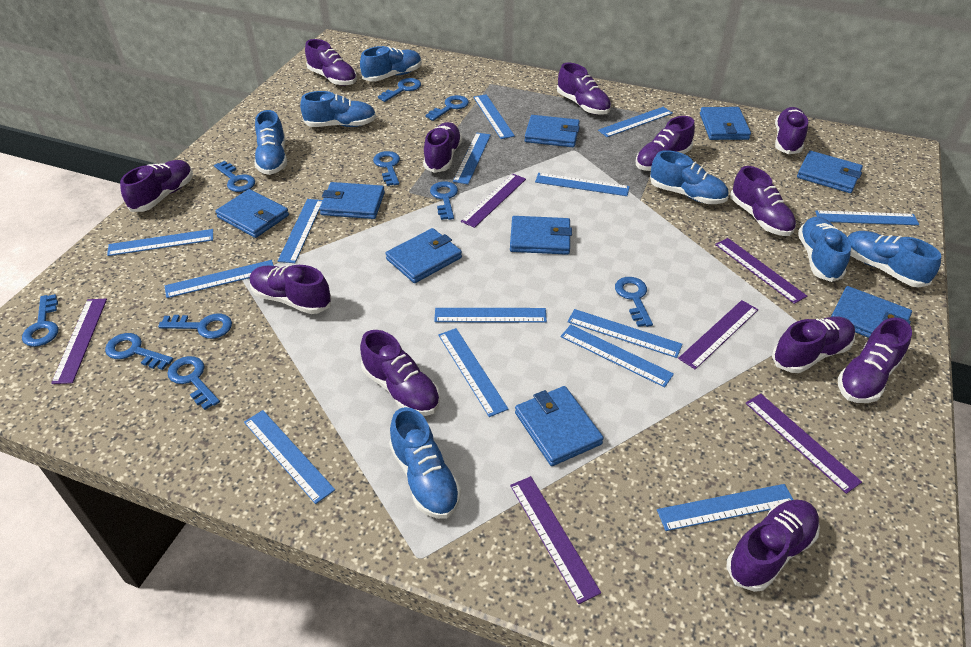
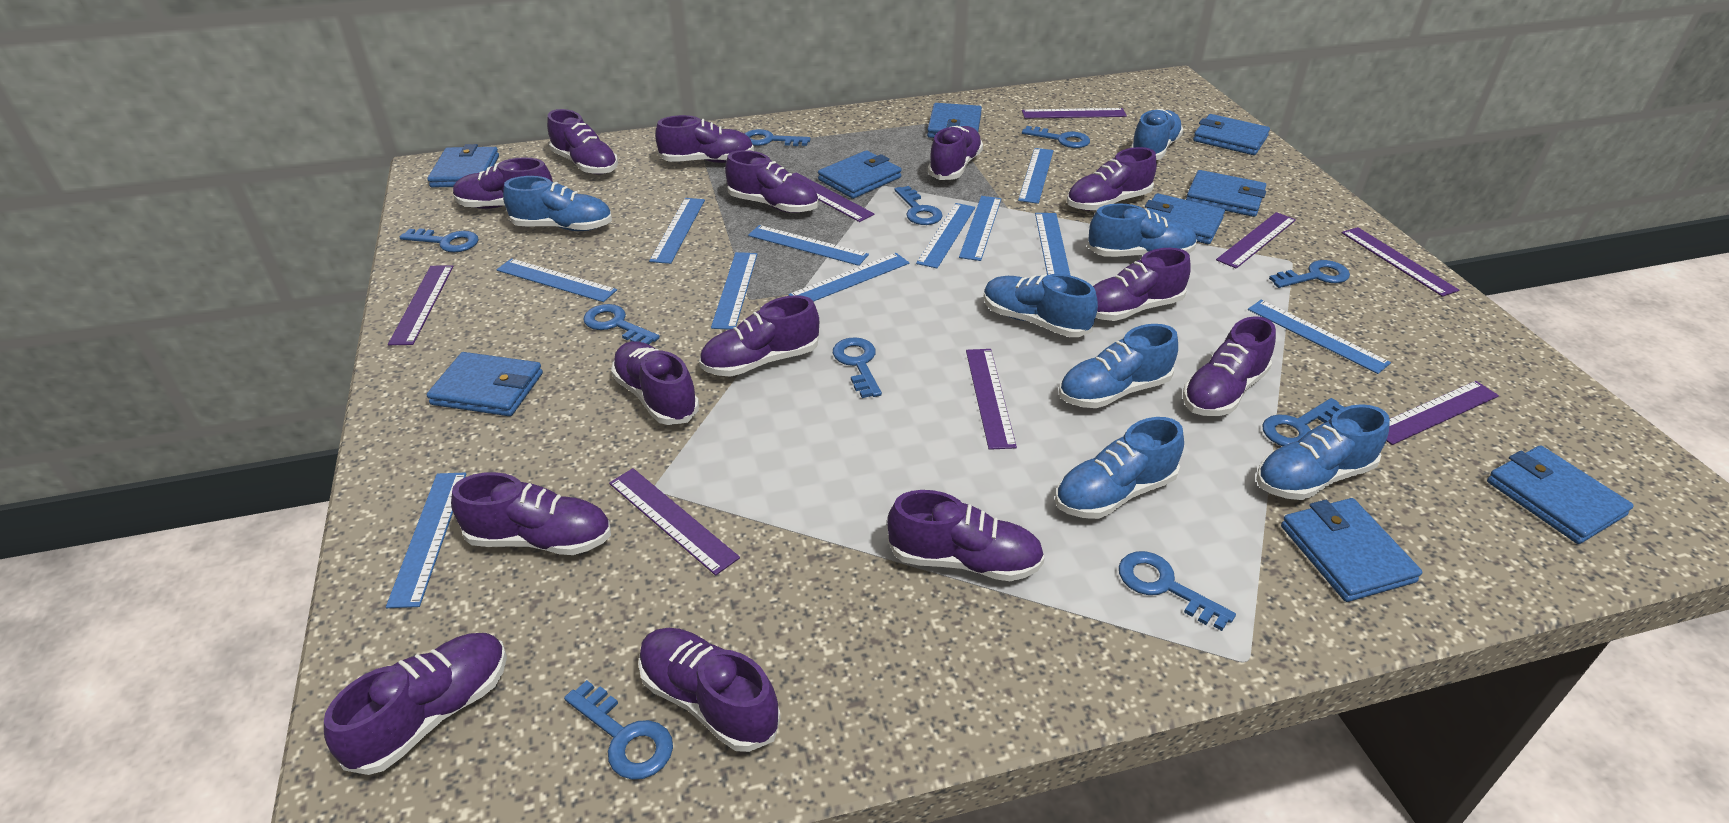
blue ruler: [107,229,213,256] [165,260,274,298] [244,410,335,504] [278,199,323,263] [434,308,547,323] [438,328,508,417] [453,132,491,184] [473,94,515,139] [535,173,630,196] [561,325,674,388] [567,309,683,358] [598,107,673,137] [657,484,794,531] [815,211,919,225] = 14 -> [386,472,467,608] [496,258,617,302] [649,198,705,264] [711,252,757,330] [748,225,869,266] [788,253,909,302] [916,203,975,268] [959,196,1001,261] [1018,148,1054,204] [1035,213,1071,276] [1248,300,1391,374] = 11
purple ruler: [51,299,107,384] [461,174,526,228] [510,476,601,604] [678,300,758,370] [715,238,807,304] [746,394,862,494] = 6 -> [388,265,454,345] [609,468,740,576] [792,172,875,222] [966,349,1017,450] [1022,108,1127,119] [1216,212,1296,269] [1342,227,1459,297] [1386,381,1499,445] = 8
purple shoe: [120,160,193,212] [250,265,331,314] [305,39,357,86] [360,330,440,416] [423,122,462,173] [557,63,611,115] [636,116,695,171] [727,500,820,592] [730,166,796,236] [772,317,855,373] [775,107,808,154] [838,318,912,403] = 12 -> [324,633,507,775] [451,472,611,555] [453,157,553,209] [547,109,618,175] [611,341,699,425] [638,628,781,752] [655,115,754,163] [699,295,819,377] [725,150,818,213] [887,490,1045,581] [928,126,983,180] [1067,147,1157,211] [1093,248,1191,321] [1183,316,1276,416] = 14

